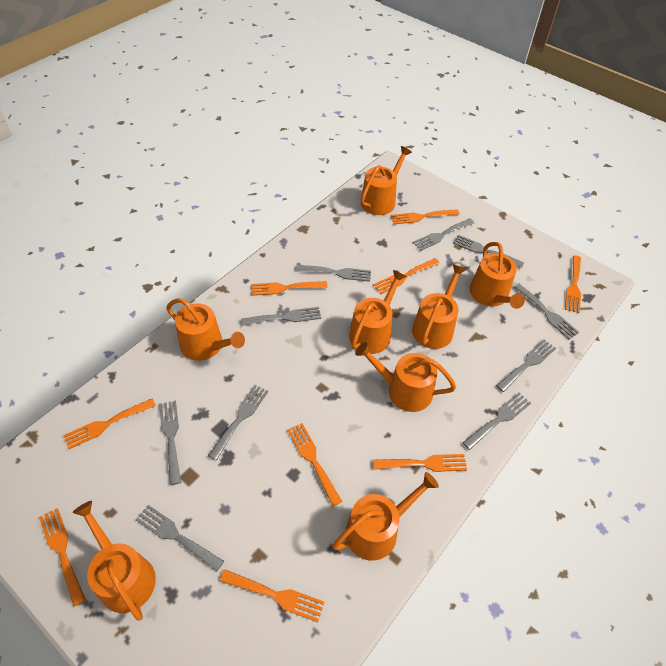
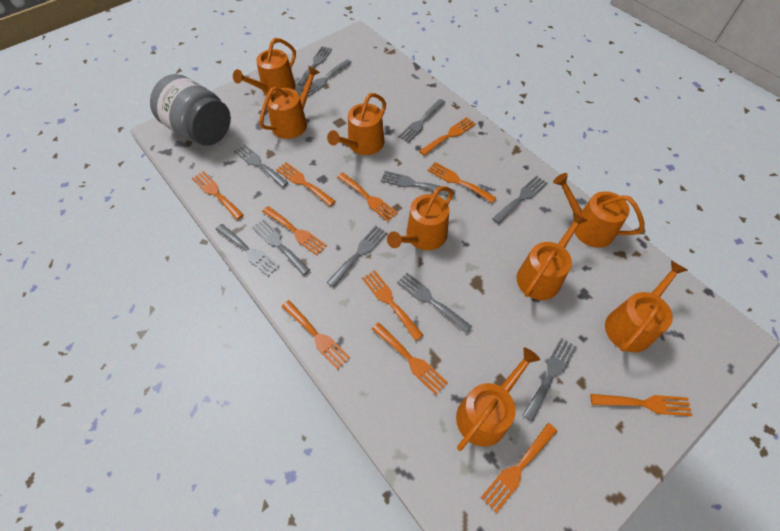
grey fork: [136,505,224,571] [159,401,181,485] [208,385,268,460] [241,307,321,326] [296,265,371,282] [413,218,474,251] [453,235,524,268] [463,393,531,450] [497,339,556,392] [514,284,579,340] = 10 -> [215,224,279,276] [234,144,289,187] [252,219,310,276] [298,46,332,86] [301,59,352,96] [327,226,387,287] [381,171,456,197] [397,273,472,333] [398,99,445,143] [492,176,548,224] [523,338,577,422] = 11
grey jar: none = 0 -> [150,74,231,146] = 1
orange fork: [39,508,86,607] [63,398,156,449] [220,570,324,622] [251,281,328,296] [287,423,342,506] [373,258,440,294] [373,454,467,472] [391,209,460,225] [565,256,581,313] = 9 -> [192,171,243,220] [262,206,327,256] [276,162,336,206] [282,300,350,370] [337,172,398,222] [362,270,423,341] [372,322,448,395] [419,117,476,156] [428,162,496,203] [481,423,557,513] [590,394,692,416] = 11

